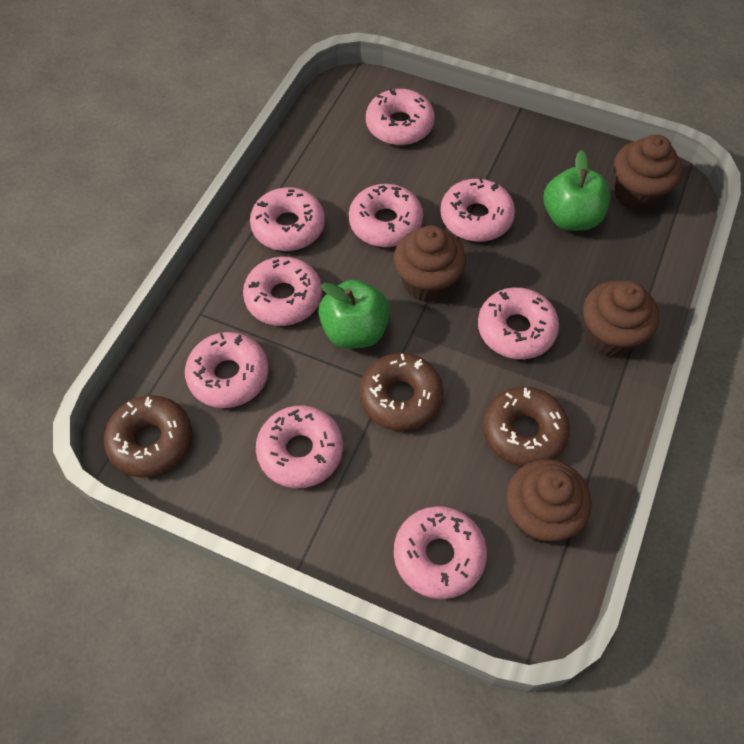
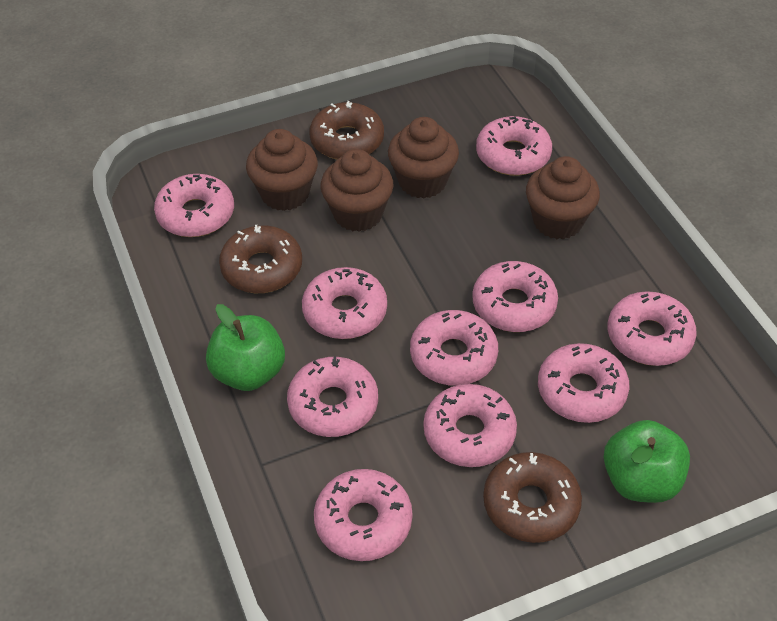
pink donut: [185,332,269,408] [243,256,322,326] [250,187,325,251] [256,406,343,488] [349,184,423,247] [366,88,435,145] [394,506,487,599] [440,178,515,242] [478,287,559,359] = 9 -> [154,174,234,237] [287,356,378,437] [302,267,387,339] [314,469,412,561] [410,310,498,386] [423,384,517,467] [472,261,558,332] [476,116,552,176] [538,343,630,423] [608,291,697,366] = 10

